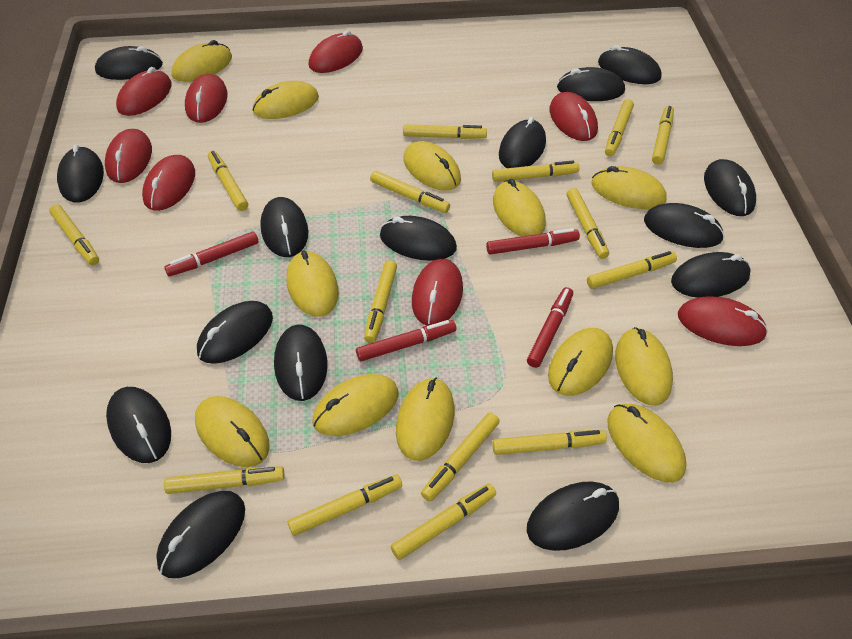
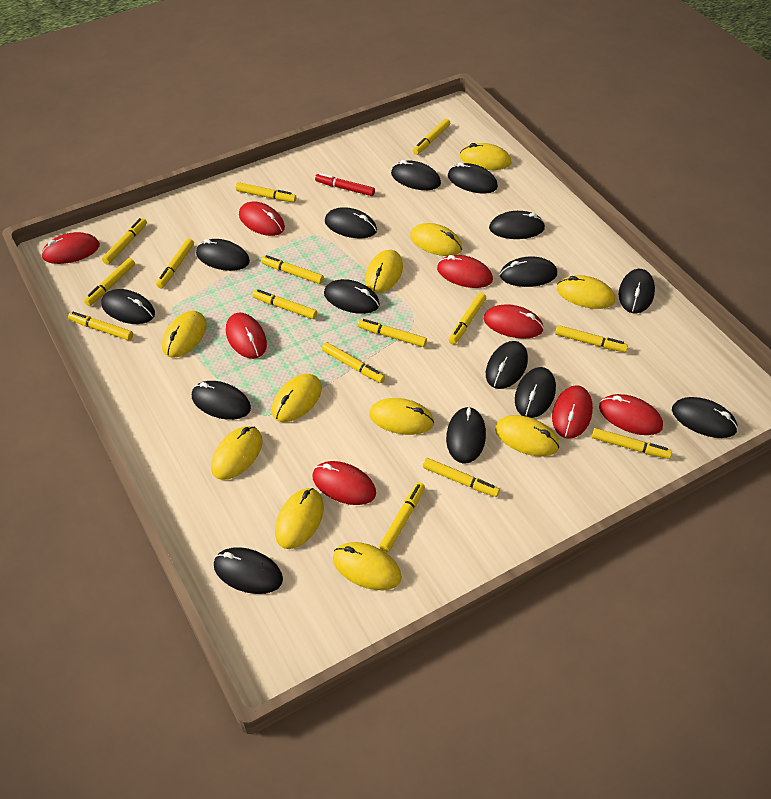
red marker: [164,231,259,276] [356,320,456,361] [486,228,580,255] [527,287,573,368] = 4 -> [315,173,375,196] = 1
yellow mouse: [172,40,232,82] [195,396,270,467] [253,81,319,119] [287,251,339,317] [312,374,399,436] [396,377,455,461] [403,141,461,190] [493,179,546,236] [548,328,613,396] [592,166,666,209] [607,404,686,483] [615,327,673,406] = 12 -> [162,311,207,358] [211,426,263,480] [272,374,322,422] [275,488,324,549] [333,542,402,590] [365,250,403,293] [369,398,434,435] [410,223,463,256] [460,143,511,170] [495,415,559,456] [557,275,615,309] = 11

